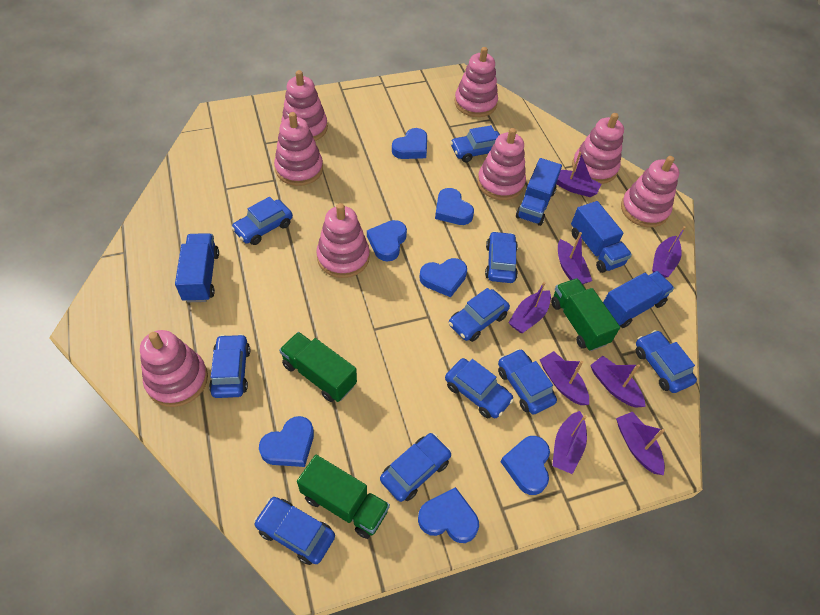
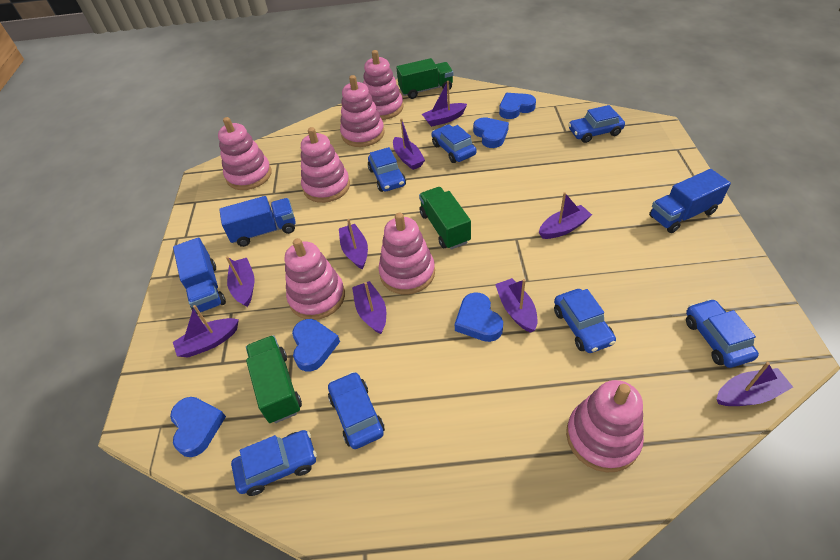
blue car: [209,334,250,398] [231,197,293,245] [254,497,335,565] [380,433,452,502] [445,358,514,418] [449,288,510,342] [450,125,500,162] [485,231,518,283] [498,349,557,415] [636,330,697,393] = 10 -> [231,430,317,496] [328,372,385,449] [368,147,406,192] [432,125,477,163] [554,289,616,353] [568,105,625,143] [686,299,759,368] = 7
blue heart: [259,416,314,467] [367,220,407,262] [392,128,427,159] [418,487,479,543] [420,258,467,297] [435,188,474,225] [500,436,550,495] = 7 -> [170,397,226,457] [292,319,340,372] [455,292,503,342] [473,117,509,148] [499,93,536,119] = 5
blue truck: [175,233,219,302] [516,158,562,226] [571,201,632,273] [603,271,674,328] = 4 -> [173,237,226,315] [219,196,296,247] [649,169,731,233] = 3
pink stacking toy: [140,330,208,407] [274,112,323,186] [281,70,328,141] [316,203,370,278] [455,47,498,117] [477,128,526,200] [572,113,624,184] [621,156,679,228] = 8 -> [218,117,272,190] [285,238,345,320] [301,127,350,203] [340,75,384,147] [363,50,403,120] [378,213,435,295] [566,380,644,472] = 7
purple boat: [508,282,551,333] [540,351,589,405] [552,411,587,474] [556,152,601,197] [558,232,592,284] [590,356,646,408] [616,411,665,475] [652,226,686,278] = 8 -> [173,305,239,357] [226,256,254,307] [339,219,368,270] [352,281,386,334] [393,118,425,170] [422,81,467,127] [495,278,538,333] [539,192,592,239] [717,362,793,406] = 9

